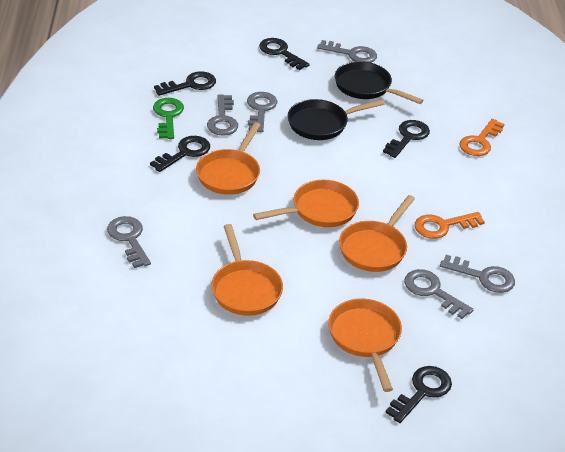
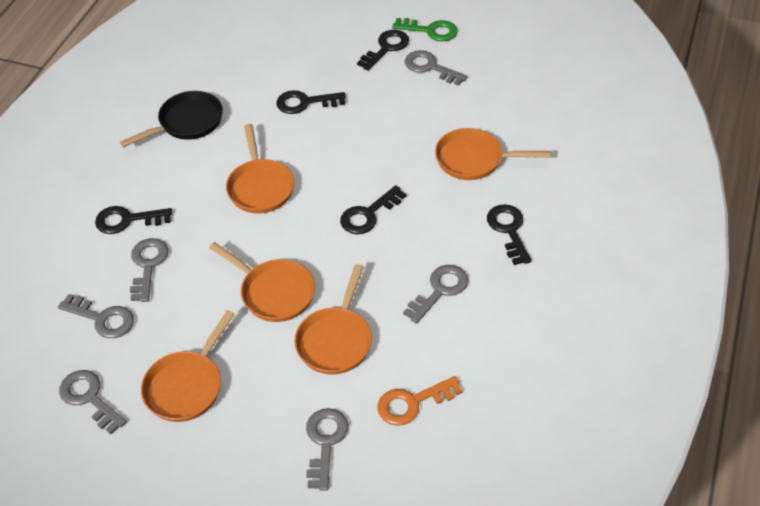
black pan: [288,99,385,140] [335,61,423,104] = 2 -> [120,91,223,147] = 1
orange key: [415,212,485,239] [460,119,504,156] = 2 -> [377,376,463,426] = 1

